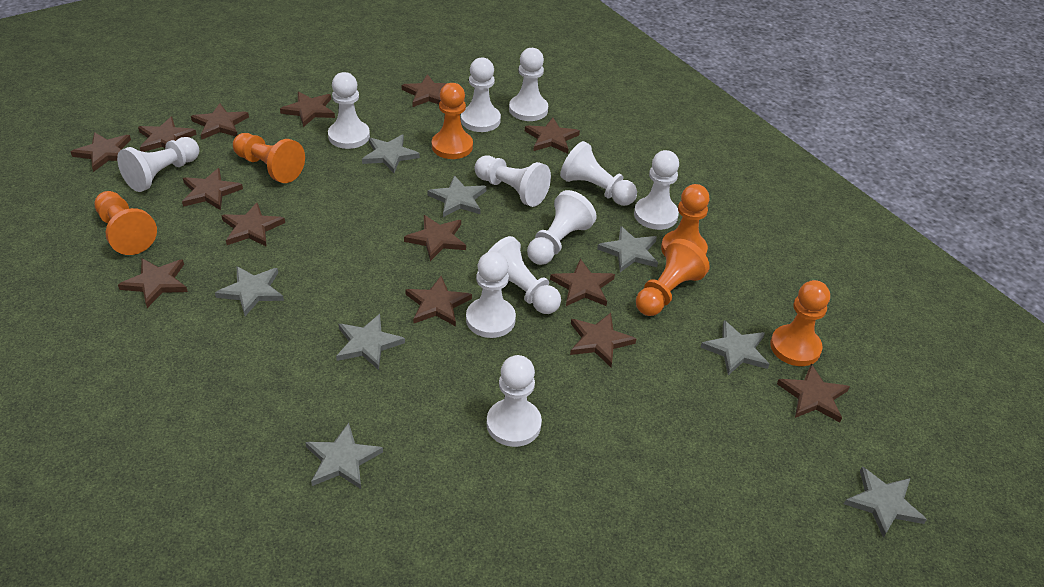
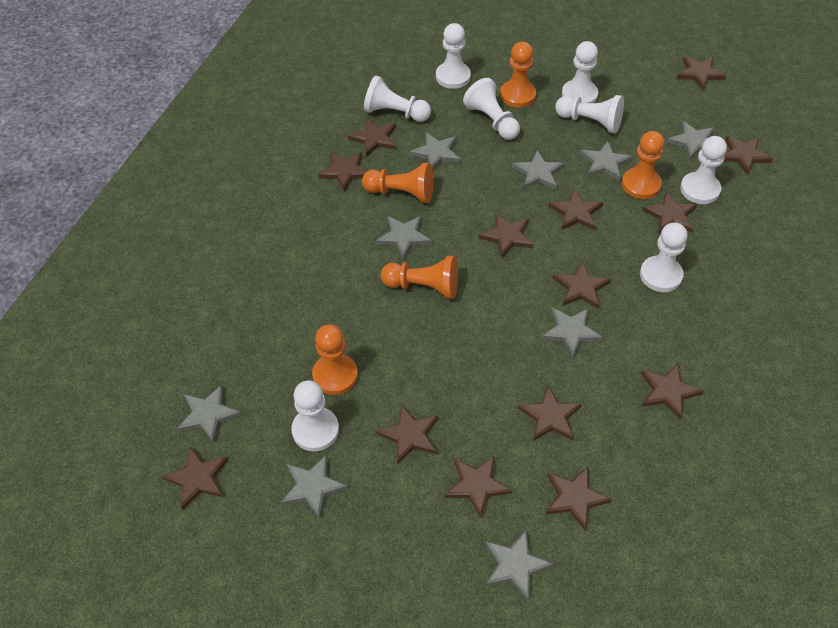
grey star: [215,266,284,316] [305,423,383,489] [336,314,405,370] [362,135,420,173] [427,175,487,217] [597,226,658,272] [700,320,769,375] [844,467,927,538] = 8 -> [177,385,241,443] [281,455,348,519] [376,216,432,259] [410,132,460,170] [485,530,553,600] [512,150,565,189] [542,307,603,357] [580,141,633,181] [667,121,714,161] = 9
orange pawn: [94,191,157,255] [233,133,305,183] [432,83,473,159] [636,239,710,316] [661,184,710,256] [770,280,830,366] = 6 -> [312,324,358,395] [362,163,434,203] [381,256,458,299] [500,42,536,108] [622,131,664,199] = 5
white pawn: [117,137,199,192] [328,72,370,149] [461,58,501,132] [466,251,516,338] [475,156,551,207] [487,355,542,447] [488,236,561,314] [509,48,548,121] [527,190,597,265] [560,141,637,206] [634,150,679,230] = 11 -> [291,380,339,451] [364,75,431,122] [436,23,471,89] [463,78,520,140] [555,95,624,133] [562,41,598,103] [640,222,688,292] [680,136,727,204] = 8

